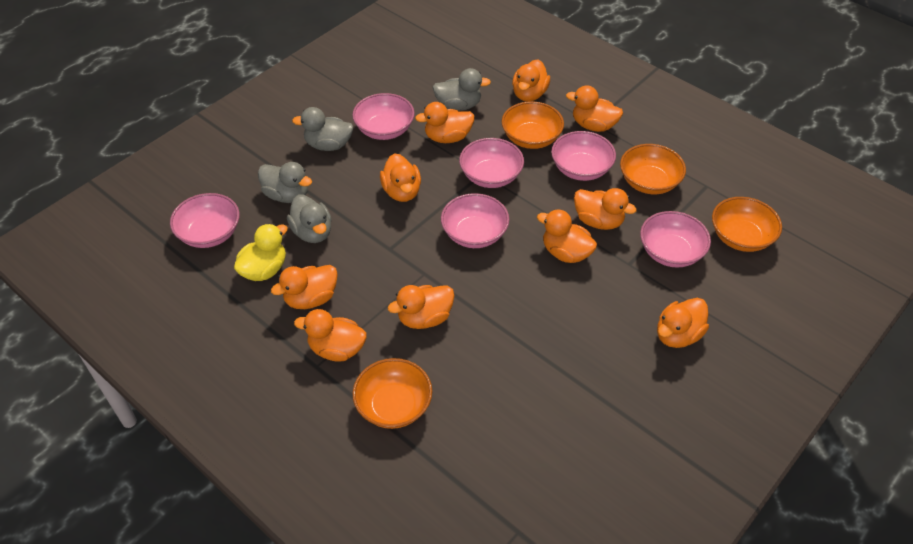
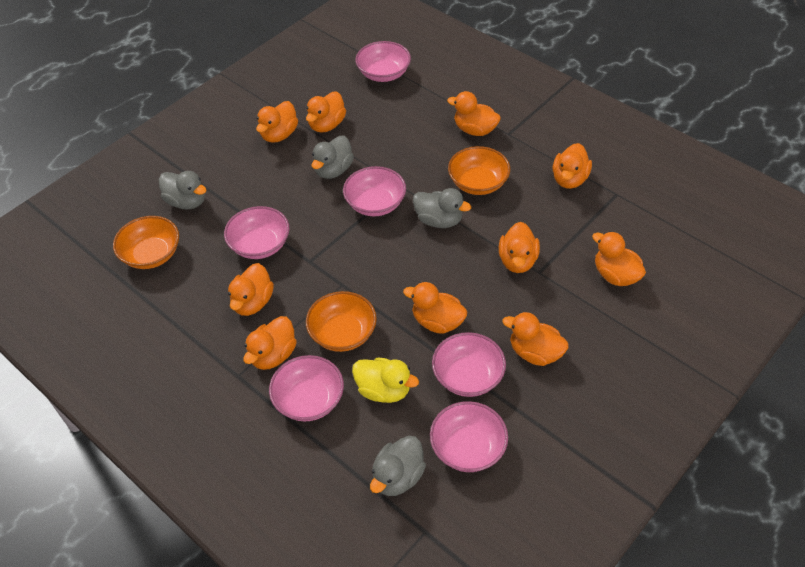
orange bowl: [352,358,432,429] [501,101,564,149] [620,144,686,194] [712,197,782,252] = 4 -> [113,216,179,269] [306,291,377,352] [448,146,510,195] = 3

